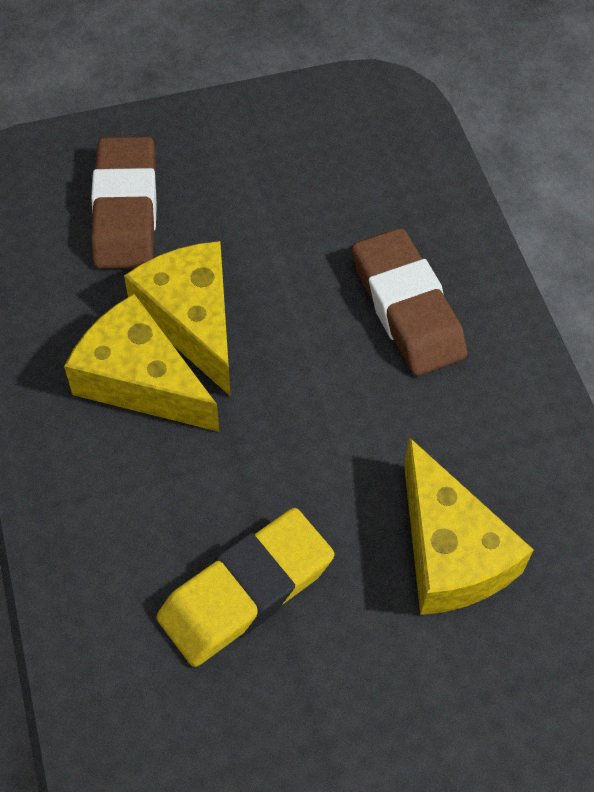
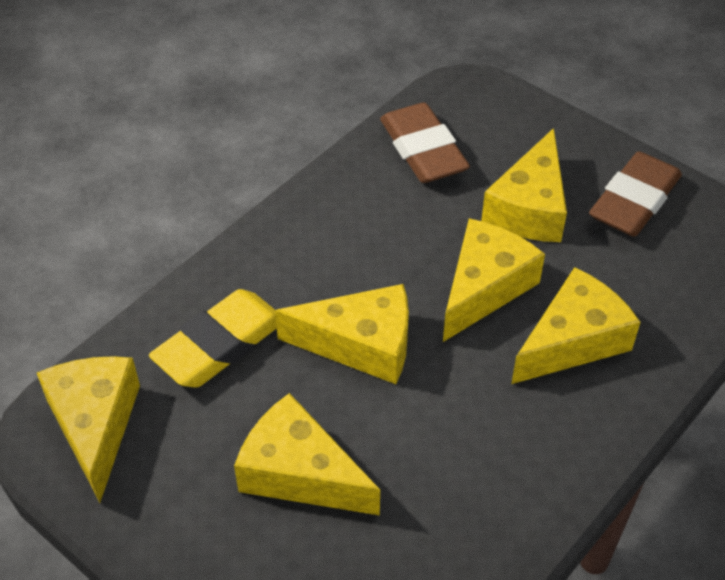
yellow cheese: [64,294,219,432] [124,241,231,397] [404,437,534,615] = 3 -> [37,356,140,503] [234,393,380,515] [275,284,409,384] [443,218,545,342] [481,128,567,242] [511,267,640,384] = 6

